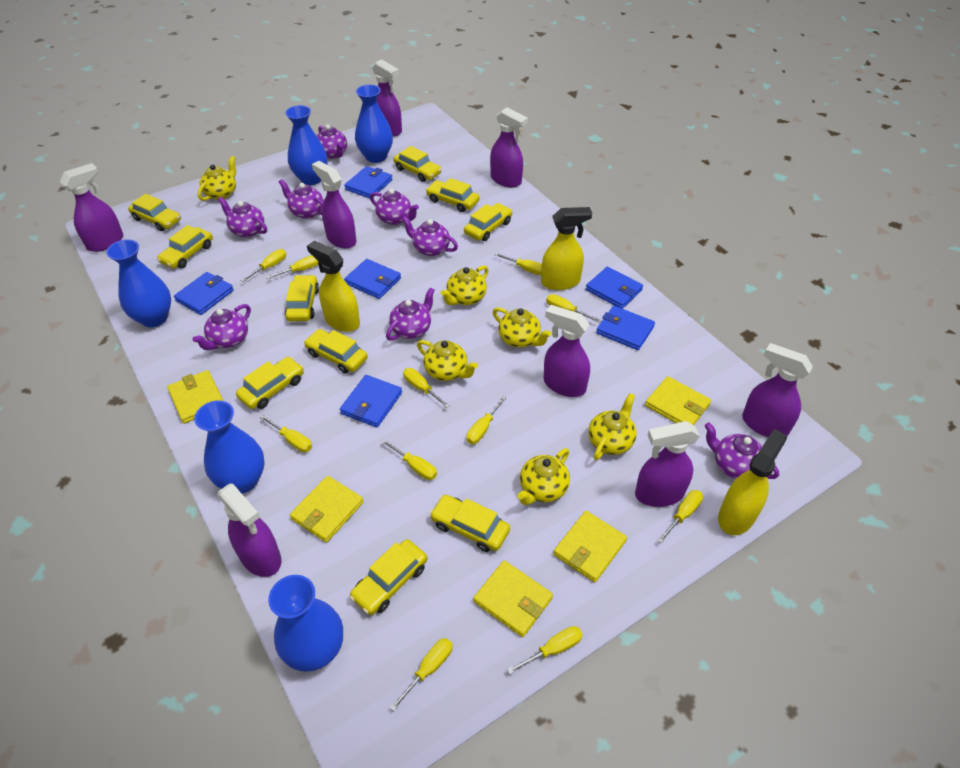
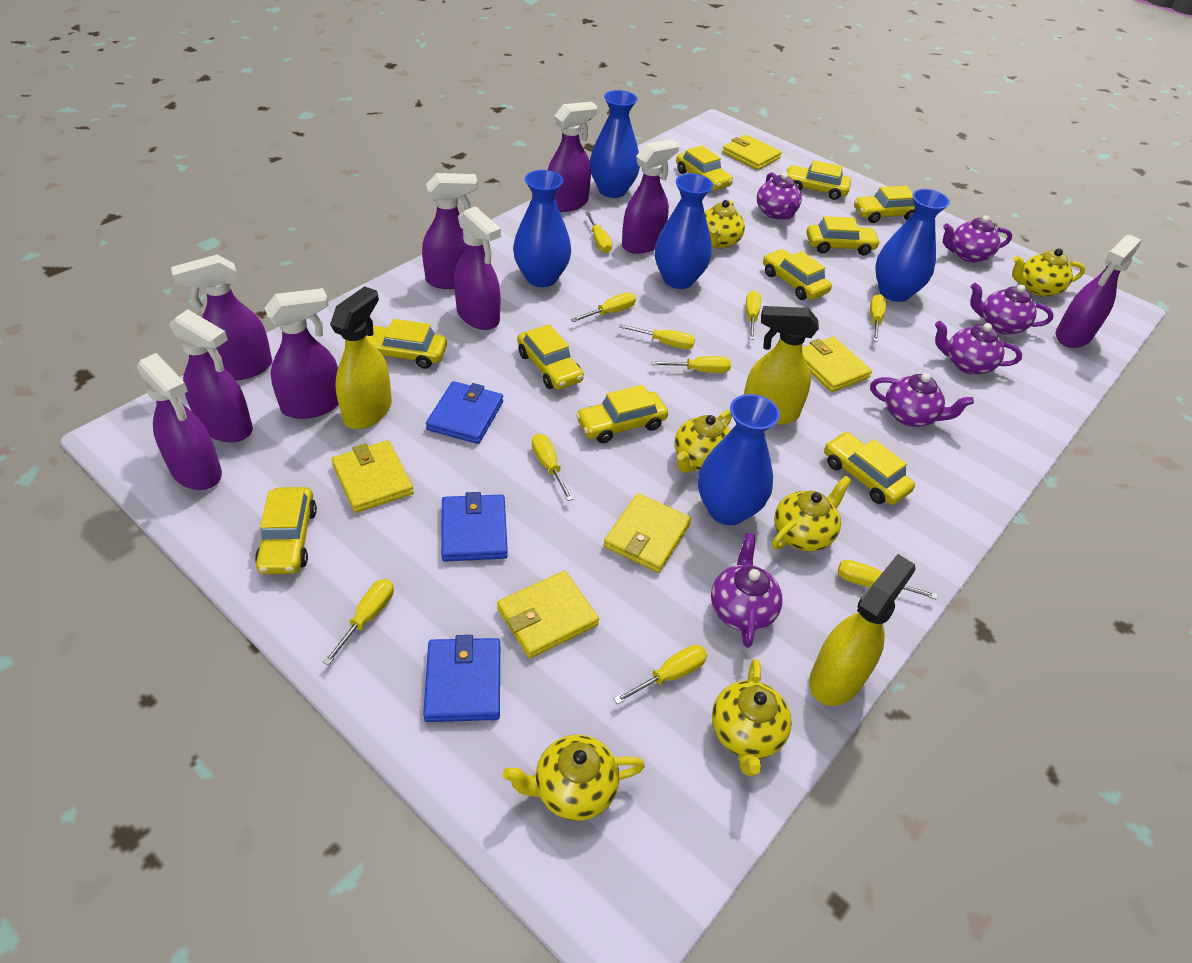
blue wallet: [174,272,234,315] [340,375,402,428] [344,166,393,198] [344,259,401,299] [586,267,643,309] [596,306,655,350] = 6 -> [423,635,500,722] [426,381,503,444] [441,492,508,562] = 3
purple spray bottle: [60,163,123,252] [218,483,281,577] [312,161,357,249] [372,59,402,136] [490,107,528,187] [544,305,590,397] [635,421,700,507] [742,343,813,437] = 8 -> [137,353,222,490] [170,310,253,442] [171,255,272,380] [265,288,339,419] [422,173,478,289] [454,206,501,330] [548,102,598,212] [622,139,679,254] [1056,234,1141,348] = 9
purple teapot: [193,304,251,350] [218,197,267,237] [279,179,324,219] [317,125,347,159] [370,189,419,225] [386,287,435,341] [402,216,458,256] [705,422,779,479] = 8 -> [711,533,783,648] [757,172,802,219] [870,373,974,427] [935,321,1022,375] [943,215,1012,263] [971,283,1054,335] = 6
yellow screwdriver: [241,249,286,282] [260,415,312,452] [266,255,318,279] [381,439,437,480] [390,638,453,711] [403,368,450,408] [466,396,507,444] [495,253,542,275] [507,626,583,674] [546,294,600,322] [657,490,703,544] = 11 -> [323,579,394,666] [532,434,573,501] [571,293,636,322] [585,212,612,253] [614,645,707,705] [619,324,695,349] [651,356,731,373] [746,291,761,340] [838,560,937,600] [870,294,887,342] = 10

